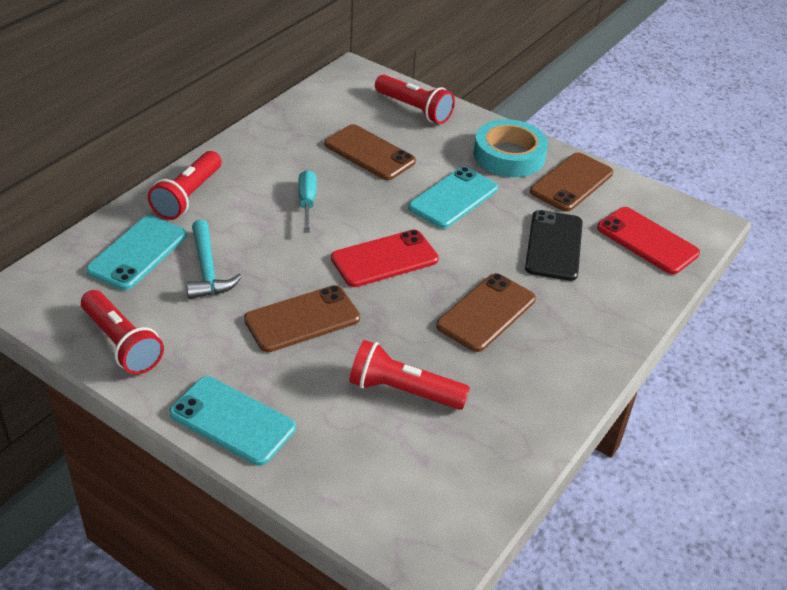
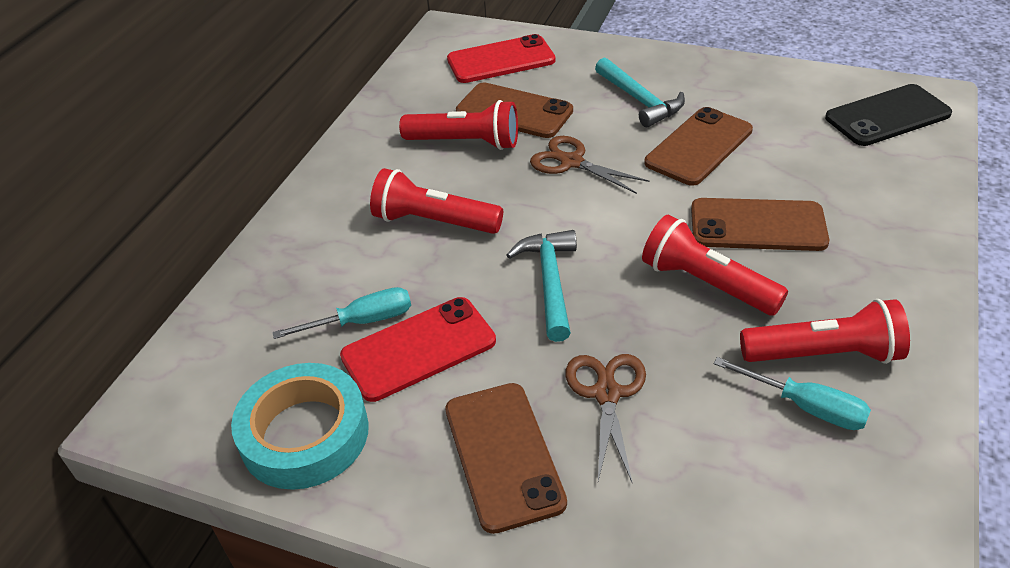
brown scissors: none = 0 -> [530,136,649,194] [565,354,646,482] = 2
turquoise hammer: [186,220,242,299] = 1 -> [507,230,577,342] [595,57,685,127] = 2
turquoise phone: [86,216,187,290] [169,376,296,466] [408,167,498,228] = 3 -> none = 0
turquoise screwdriver: [298,170,317,233] = 1 -> [272,287,411,339] [714,357,871,430] = 2

